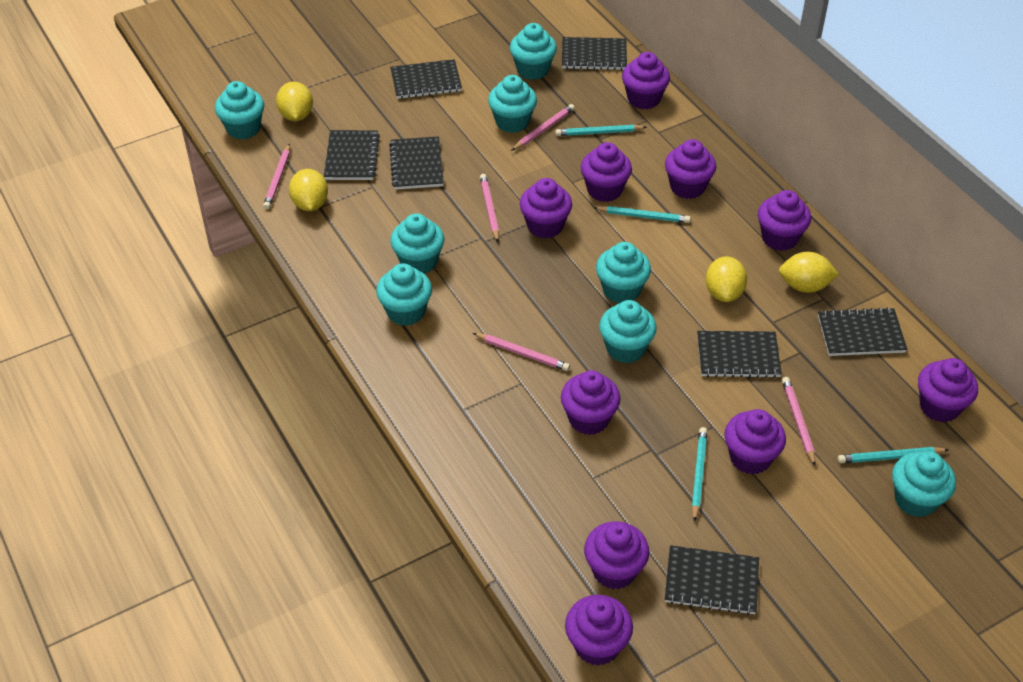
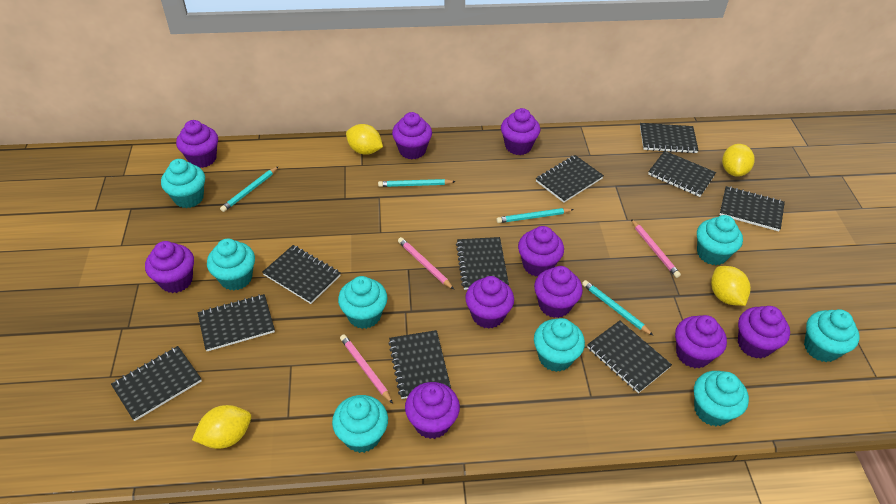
black notebook: [324,130,380,180] [389,136,444,190] [390,59,462,99] [562,37,627,70] [665,545,759,615] [697,331,782,378] [818,307,907,356] = 7 -> [111,346,202,421] [198,294,275,351] [262,245,341,304] [388,330,451,399] [456,237,509,290] [536,155,604,203] [587,320,672,393] [640,123,699,153] [648,151,716,197] [719,186,785,231] = 10
pink pencil: [263,144,290,209] [473,333,570,371] [480,174,499,242] [511,104,575,151] [782,377,816,466] = 5 -> [340,334,393,404] [398,237,454,290] [631,219,681,278] = 3

